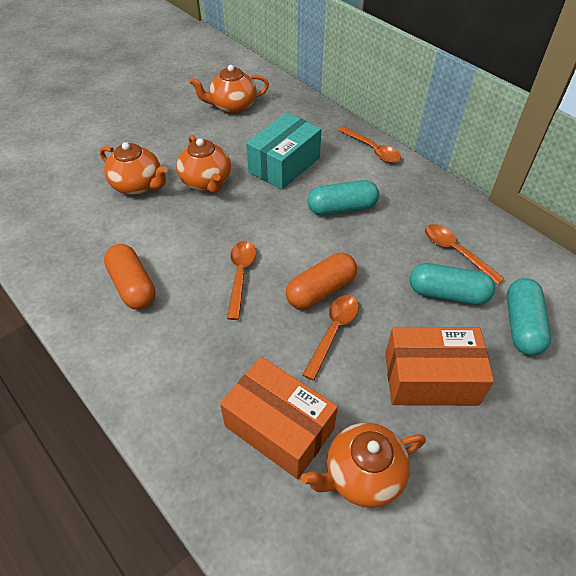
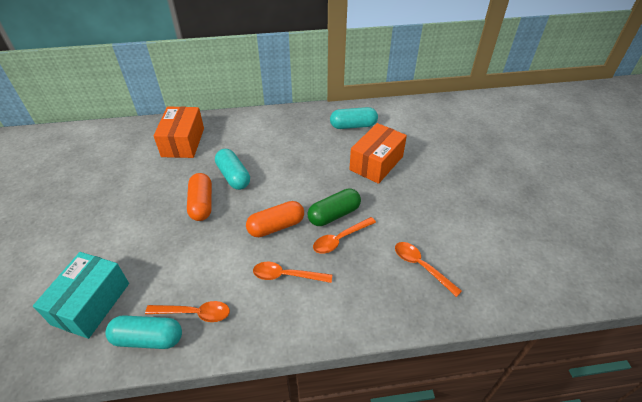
green capsule: none = 0 -> [307,188,361,226] = 1
orange teapot: [100,142,168,195] [176,135,231,193] [189,65,269,114] [301,423,426,508] = 4 -> none = 0

